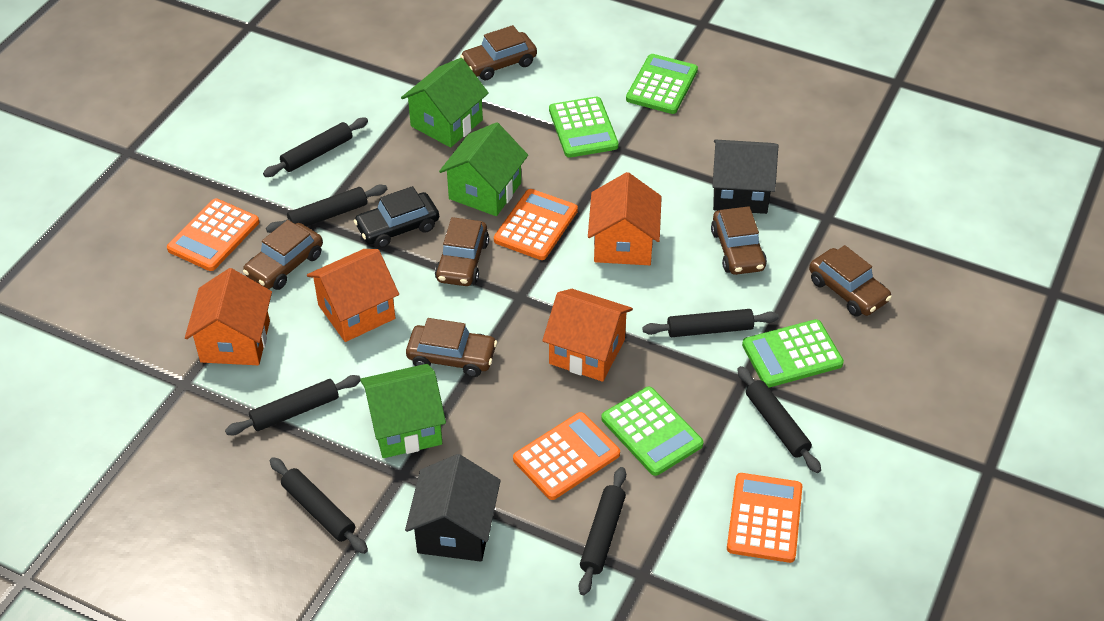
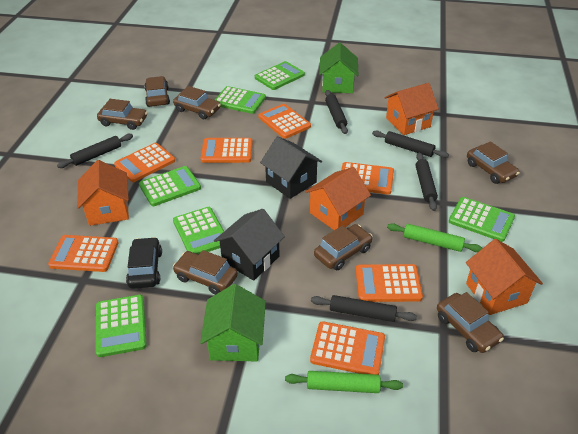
black rolling pin: [225,375,361,435] [263,118,368,177] [266,185,387,233] [270,457,368,554] [579,467,626,595] [642,309,779,337] [737,366,821,473] = 7 -> [57,134,133,168] [311,295,417,322] [325,90,348,134] [372,130,449,158] [415,153,438,211] = 5
brown car: [243,220,323,290] [406,318,497,377] [435,217,489,286] [460,25,537,81] [711,206,767,275] [809,245,892,317] = 6 -> [97,99,148,130] [144,76,170,107] [173,86,221,119] [173,250,238,295] [314,224,373,270] [437,292,504,353] [467,141,520,184] = 7
green calculator: [549,96,619,158] [601,387,703,476] [626,54,698,114] [742,319,844,388] = 4 -> [96,295,147,357] [139,166,201,206] [173,207,224,254] [215,86,266,114] [255,61,305,90] [449,197,515,242] = 6
green house: [360,364,446,458] [401,58,489,148] [439,122,528,216] = 3 -> [200,284,266,361] [319,43,358,93] = 2
green rolling pin: none = 0 -> [285,371,403,393] [387,223,482,252] = 2
orange calculator: [167,199,259,271] [494,189,578,260] [513,412,620,500] [727,473,803,563] = 4 -> [48,235,119,272] [114,143,175,182] [201,138,253,163] [258,104,311,139] [310,321,385,375] [341,162,394,195] [356,264,423,302] = 7

